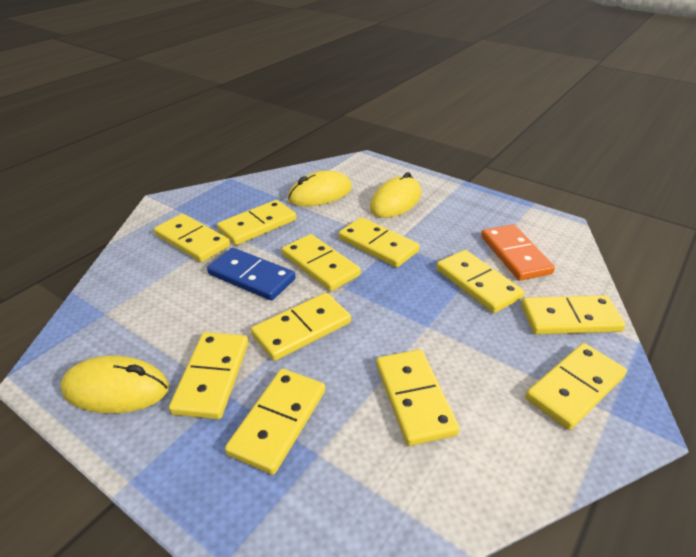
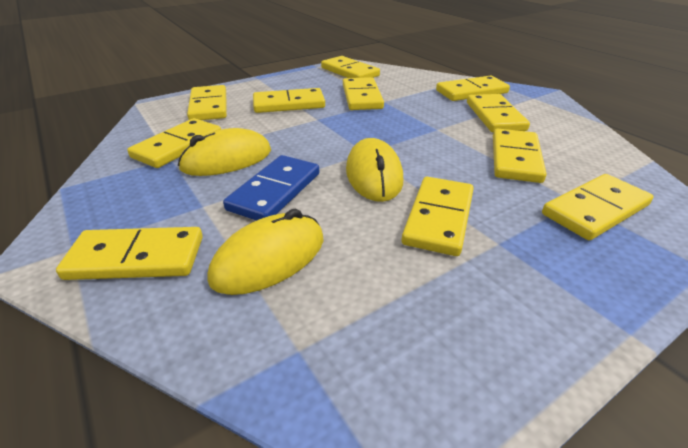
orange domino: [481,224,555,281] = 1 -> none = 0

